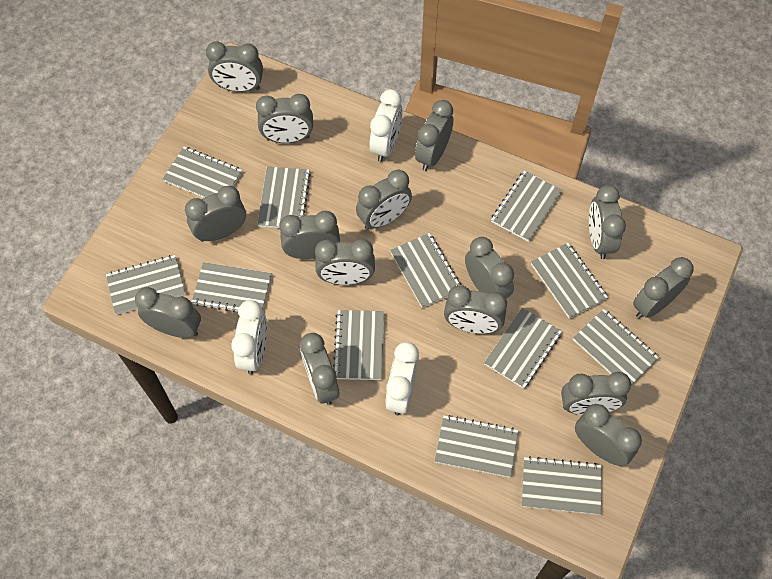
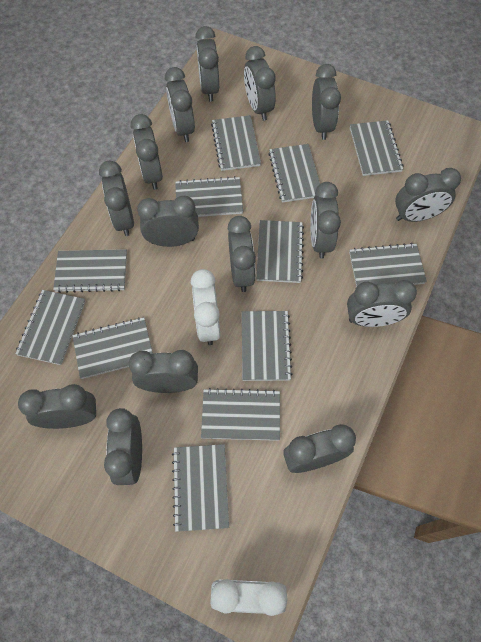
white clock: [231,300,267,374] [369,89,403,162] [385,342,419,415] = 3 -> [191,269,220,345] [210,579,288,616] = 2

